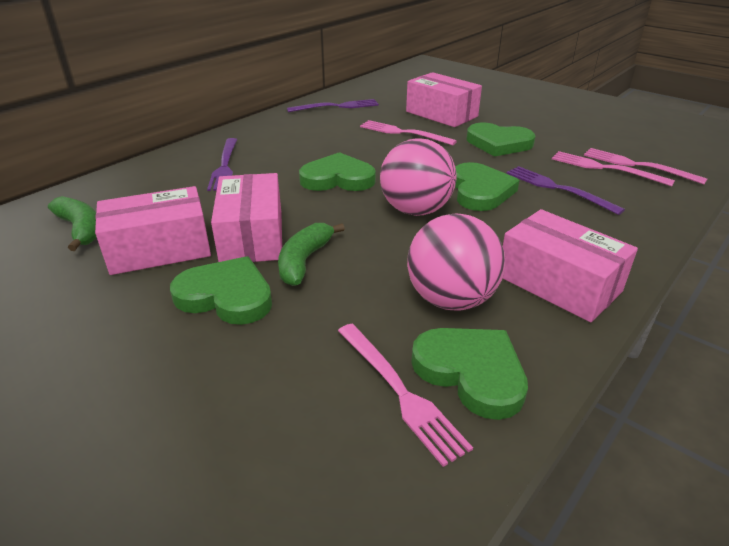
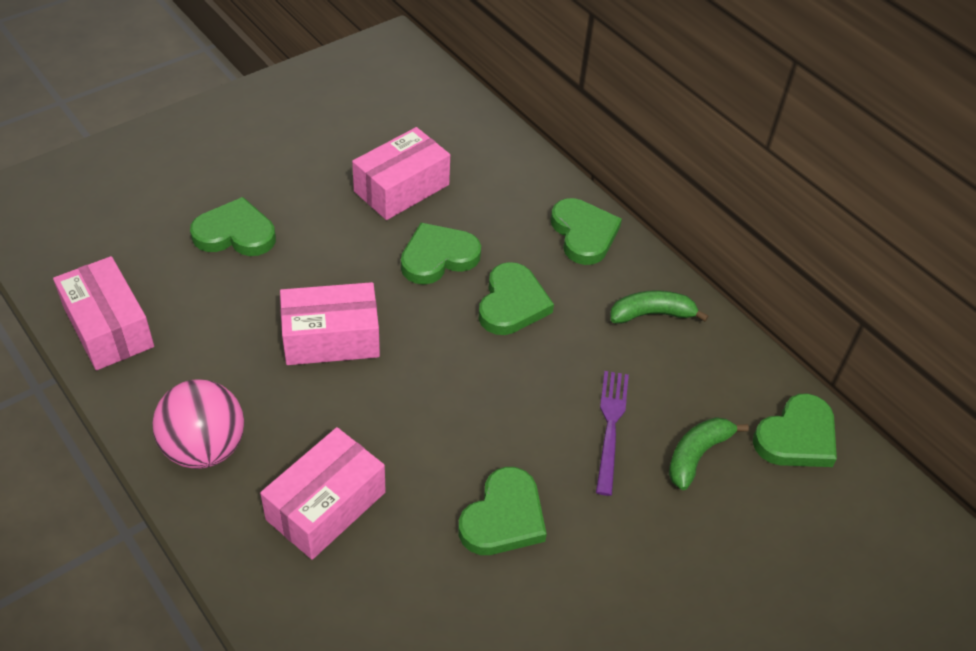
green heart: [170,256,272,325] [299,152,376,191] [411,328,528,420] [455,162,520,211] [467,122,536,157] = 5 -> [190,197,276,256] [401,223,481,285] [458,467,547,555] [479,262,554,335] [551,198,622,265] [753,393,837,467] = 6
pink ball: [380,138,457,216] [407,214,505,311] = 2 -> [152,379,244,469] = 1
pink fork: [338,324,473,467] [360,120,457,145] [552,151,675,186] [584,148,707,184] = 4 -> none = 0
purple fork: [207,138,237,191] [287,99,379,112] [506,166,625,215] = 3 -> [596,371,629,496] = 1

